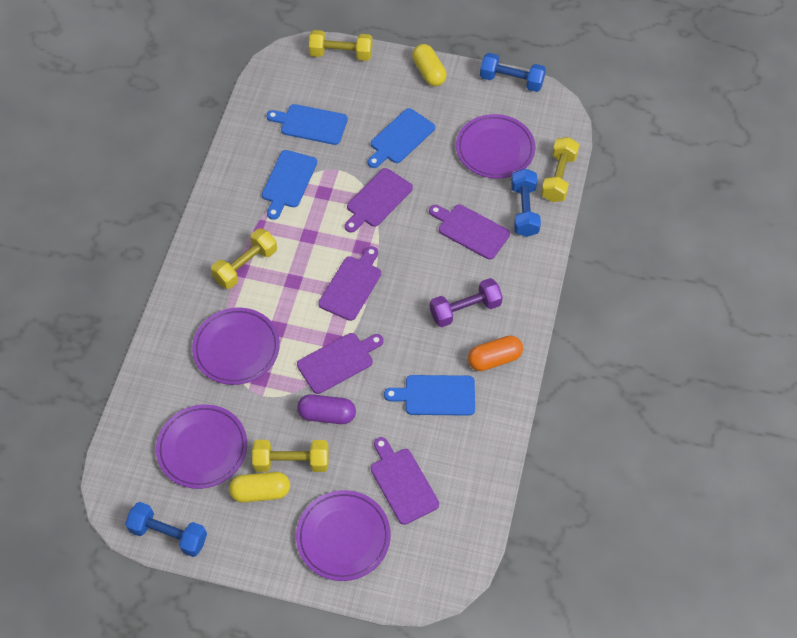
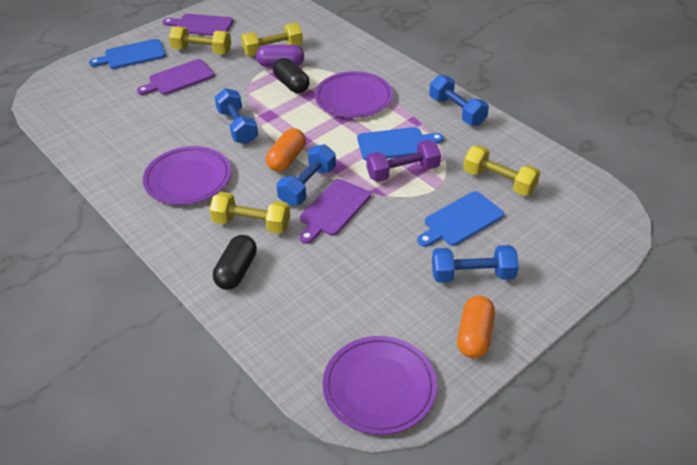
black capsule: none = 0 -> [213,235,257,290] [273,58,310,93] = 2
blue cutting board: [262,150,317,220] [266,104,348,145] [368,108,435,168] [384,375,475,416] = 4 -> [89,39,166,69] [357,127,444,161] [417,191,504,247] = 3
blue dumbbell: [125,502,207,557] [480,53,546,92] [511,169,541,237] = 3 -> [215,88,258,144] [277,144,336,206] [429,75,489,126] [432,245,519,283] = 4
orange capsule: [468,335,523,371] = 1 -> [266,128,306,172] [457,296,495,358] = 2
purple cutting board: [297,333,384,394] [318,246,381,321] [345,168,413,233] [371,437,439,525] [429,204,510,260] = 5 -> [137,59,215,95] [163,14,233,36] [299,179,371,244] = 3
purple plate: [156,404,247,489] [192,307,280,385] [296,490,391,581] [456,114,536,179] = 4 -> [143,146,231,205] [315,71,393,118] [323,336,437,435] = 3
yellow capsule: [229,472,290,503] [412,44,447,86] = 2 -> none = 0

